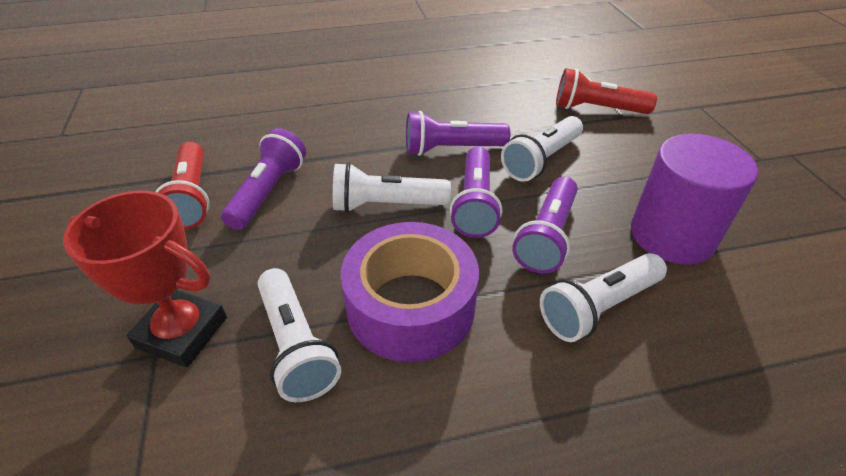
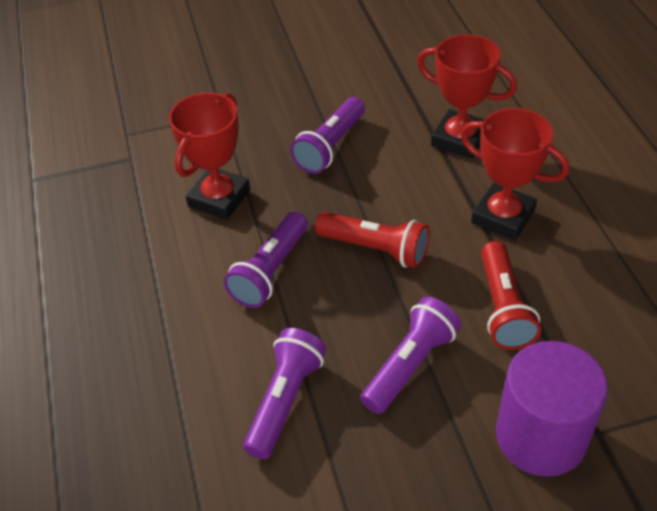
purple tape: [341,222,479,362] = 1 -> none = 0
red trophy: [63,191,227,367] = 1 -> [169,92,250,220] [417,34,517,159] [460,108,569,240] = 3
white flashlight: [258,268,341,402] [333,162,451,213] [501,116,583,182] [540,253,667,342] = 4 -> none = 0

